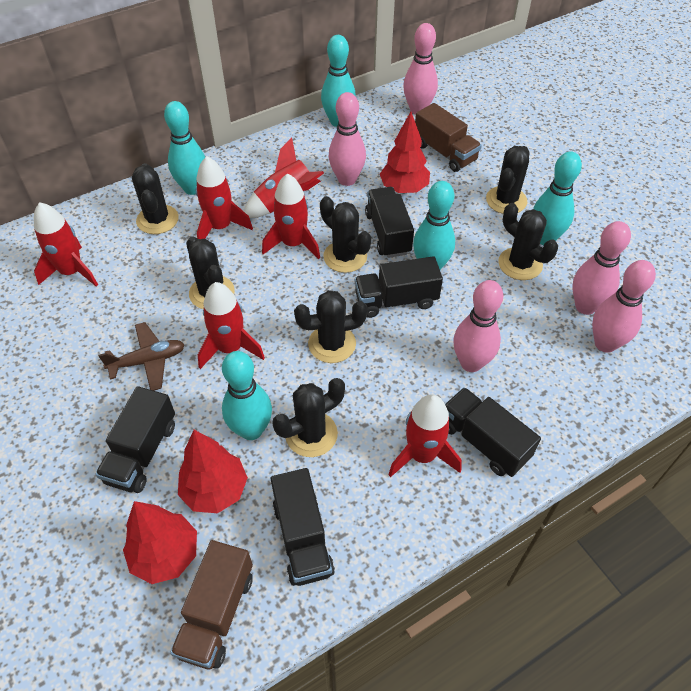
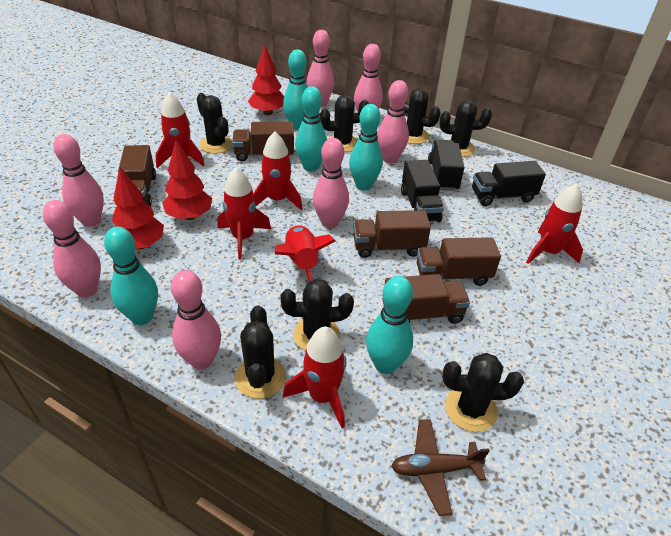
black truck: [95,386,175,493] [271,468,335,586] [355,256,443,318] [365,187,414,258] [445,387,541,477] = 5 -> [401,160,444,222] [428,140,464,191] [472,161,546,206] = 3
brown truck: [170,540,253,669] [415,103,482,172] = 2 -> [118,145,156,206] [232,122,294,161] [353,210,431,258] [382,274,470,324] [417,237,501,286] = 5
pink bowling pin: [328,92,366,186] [403,23,438,115] [453,280,503,372] [572,221,631,315] [592,260,656,353] = 5 -> [43,200,101,298] [54,134,104,227] [171,270,221,370] [307,30,334,107] [313,138,349,228] [354,44,383,112] [377,80,409,164] = 7

